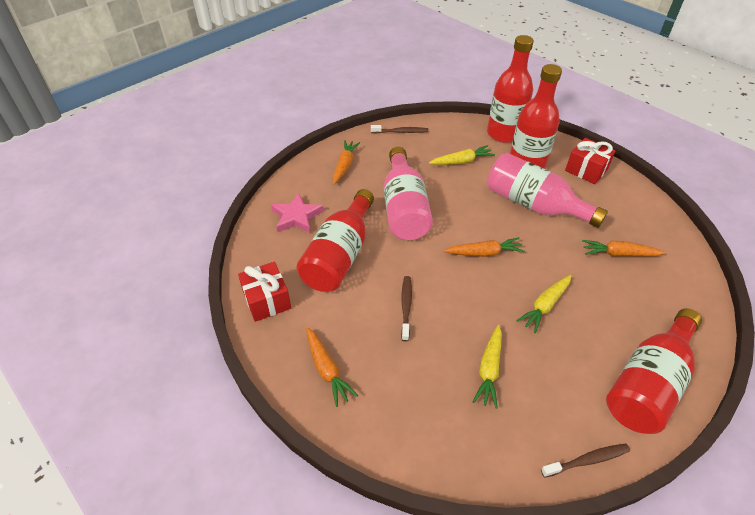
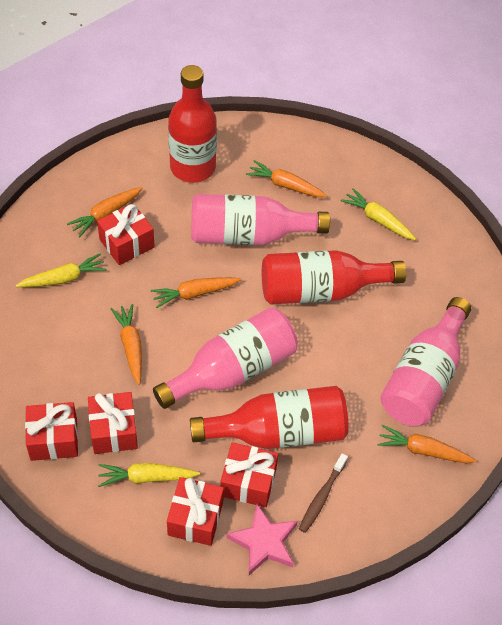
brown toothbrush: [371,125,428,133] [401,276,412,341] [541,443,630,478] = 3 -> [299,453,348,533] = 1
orange carrot: [306,327,358,407] [333,140,360,184] [444,237,525,257] [582,240,666,257] = 4 -> [67,187,143,237] [111,304,142,385] [151,277,241,308] [246,160,327,197] [377,425,477,463] = 5
pink bottle: [383,147,433,240] [487,153,608,228] = 2 -> [153,307,298,409] [191,194,330,245] [380,297,471,426] = 3
red bottle: [297,189,374,292] [487,35,534,143] [510,64,562,169] [606,308,702,434] = 4 -> [168,65,217,182] [190,386,349,449] [262,250,406,304] = 3
red gift: [238,262,291,322] [565,138,615,184] = 2 -> [25,402,78,461] [88,392,138,454] [97,203,155,265] [167,477,224,546] [220,442,278,507] = 5

